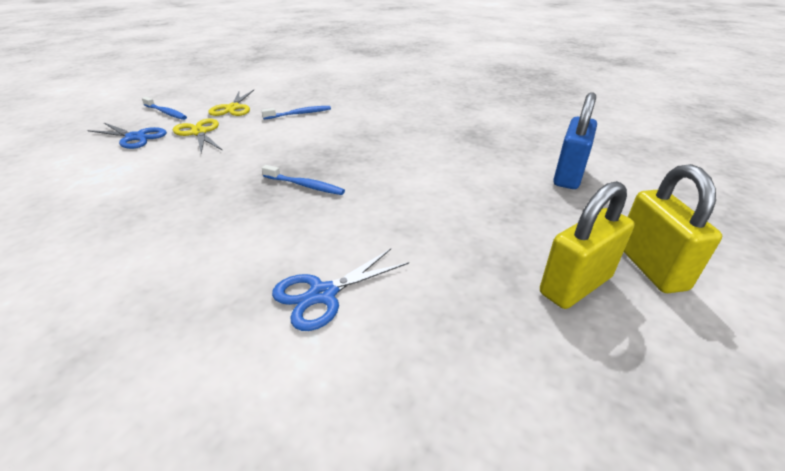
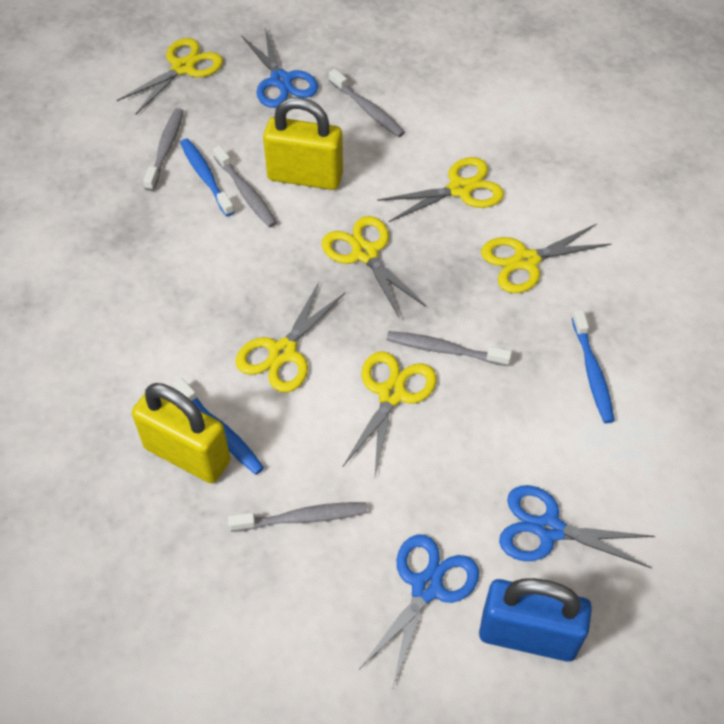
blue scissors: [87,122,167,149] [272,249,409,331] = 2 -> [241,28,318,108] [359,535,479,687] [499,485,655,568] = 3
grey toothbrush: none = 0 -> [143,108,183,191] [213,145,277,228] [228,502,367,532] [329,69,405,137] [387,331,512,366] = 5
yellow scissors: [173,119,223,153] [208,90,254,116] = 2 -> [117,38,223,114] [236,282,345,393] [322,216,426,319] [343,351,436,476] [377,157,504,222] [481,224,611,293] = 6

